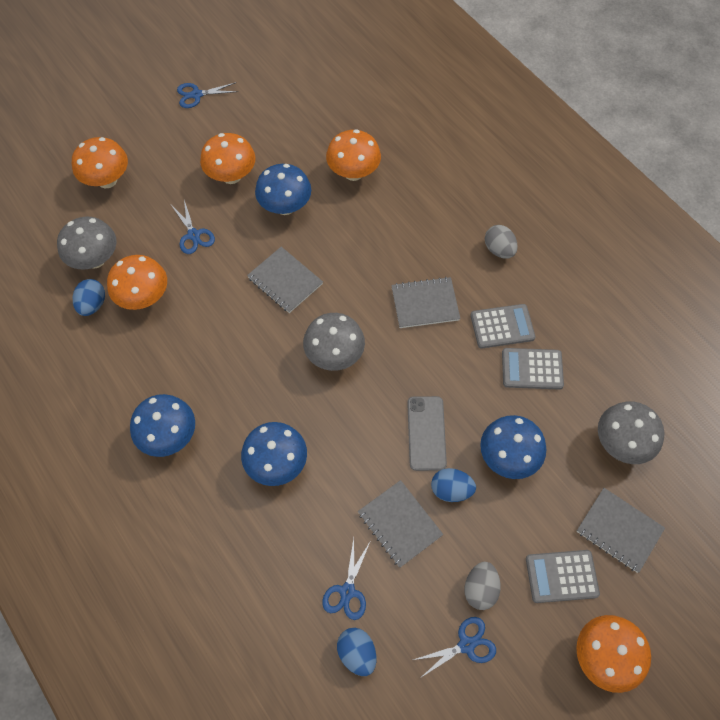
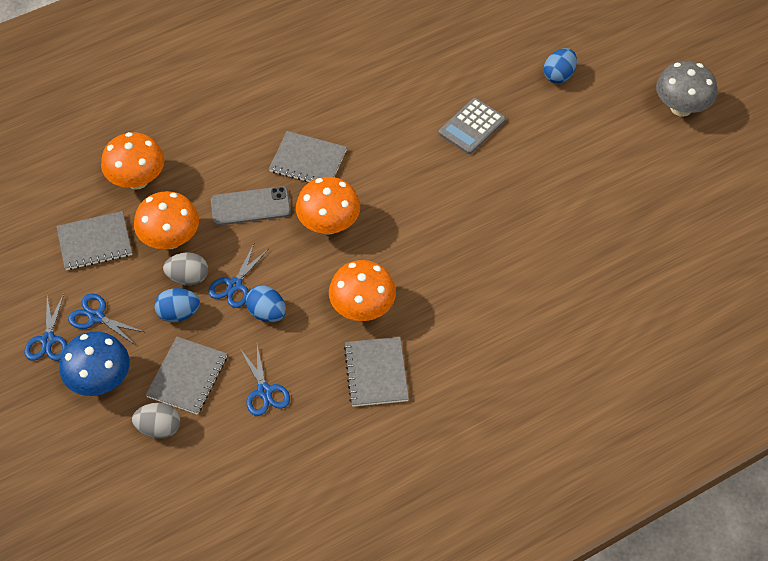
blue mushroom: [130,394,195,457] [241,422,307,486] [255,164,311,215] [480,415,546,479] = 4 -> [60,331,130,396] = 1
grey calculator: [470,304,535,349] [502,348,564,390] [526,550,600,603] = 3 -> [439,98,506,154] = 1
grey mushroom: [57,217,117,269] [303,313,365,371] [598,401,664,464] = 3 -> [656,61,717,117] = 1
orange mushroom: [72,137,128,188] [107,255,167,310] [200,133,256,184] [326,129,381,181] [576,615,651,693] = 5 -> [101,132,165,190] [134,191,199,249] [296,177,360,235] [329,260,396,321] = 4

